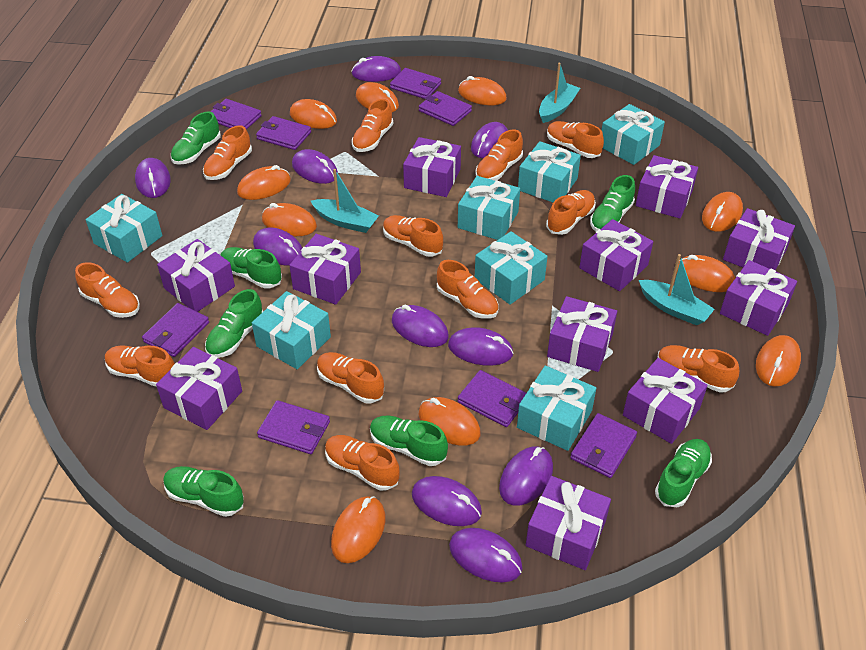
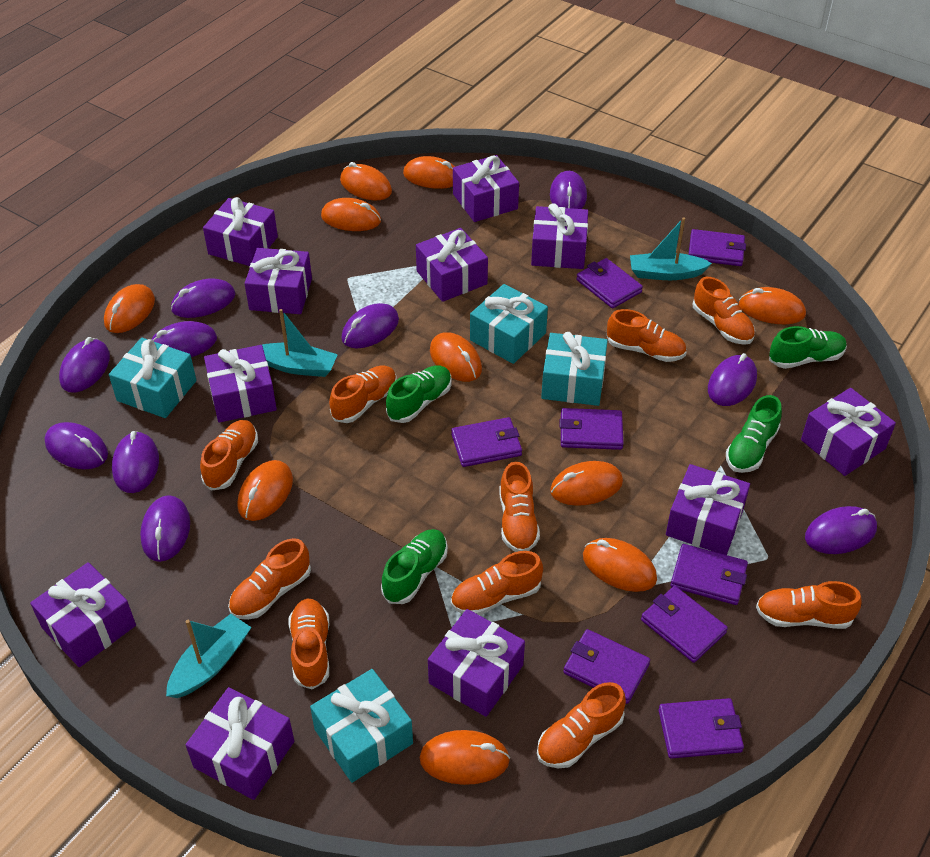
green shoe: [163,466,244,517] [171,112,221,165] [205,289,263,358] [221,247,282,289] [370,415,448,466] [590,175,635,232] [655,439,712,507] = 7 -> [381,529,448,604] [386,365,452,423] [726,395,782,473] [769,326,847,369] = 4
orange shoe: [75,262,140,318] [105,345,175,387] [203,125,252,180] [317,352,384,403] [325,435,400,491] [352,99,393,152] [383,215,443,257] [437,260,498,319] [476,130,523,181] [546,190,596,235] [547,121,604,158] [658,345,739,393] = 12 -> [200,420,258,491] [228,538,311,620] [289,599,329,690] [329,366,397,423] [451,551,543,615] [499,462,540,552] [537,682,626,768] [607,309,687,362] [692,277,755,345] [756,581,862,629] = 10
turquoise gift: [86,194,162,263] [252,291,331,369] [458,176,520,240] [475,231,548,305] [517,366,596,451] [518,141,581,202] [601,104,665,165] = 7 -> [109,338,197,418] [310,669,413,783] [470,284,548,364] [541,332,608,406] = 4

